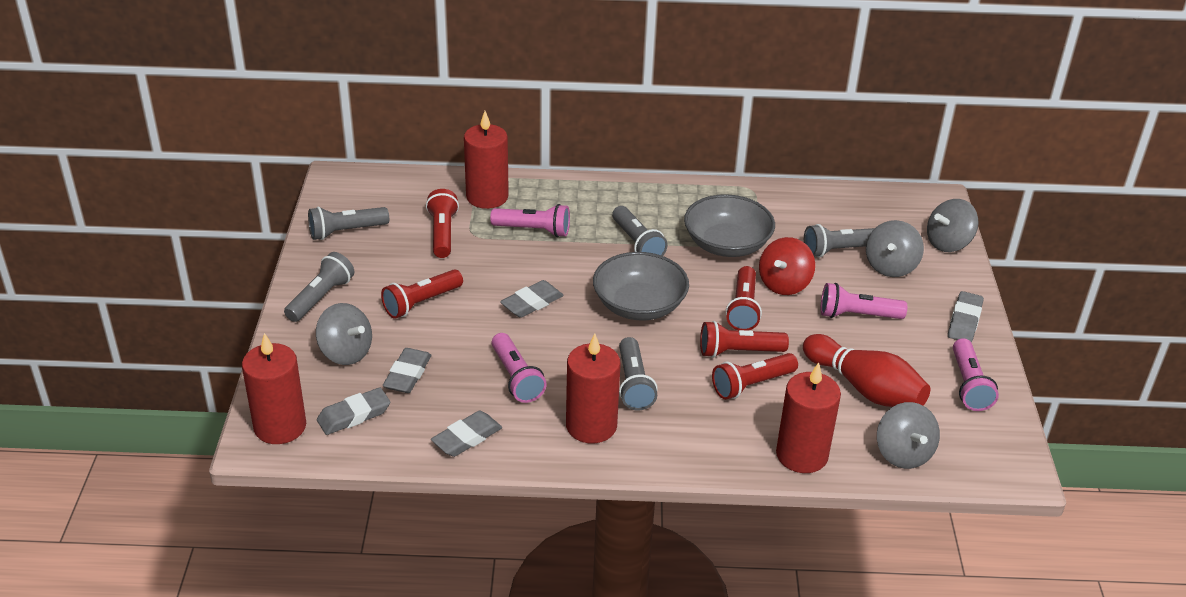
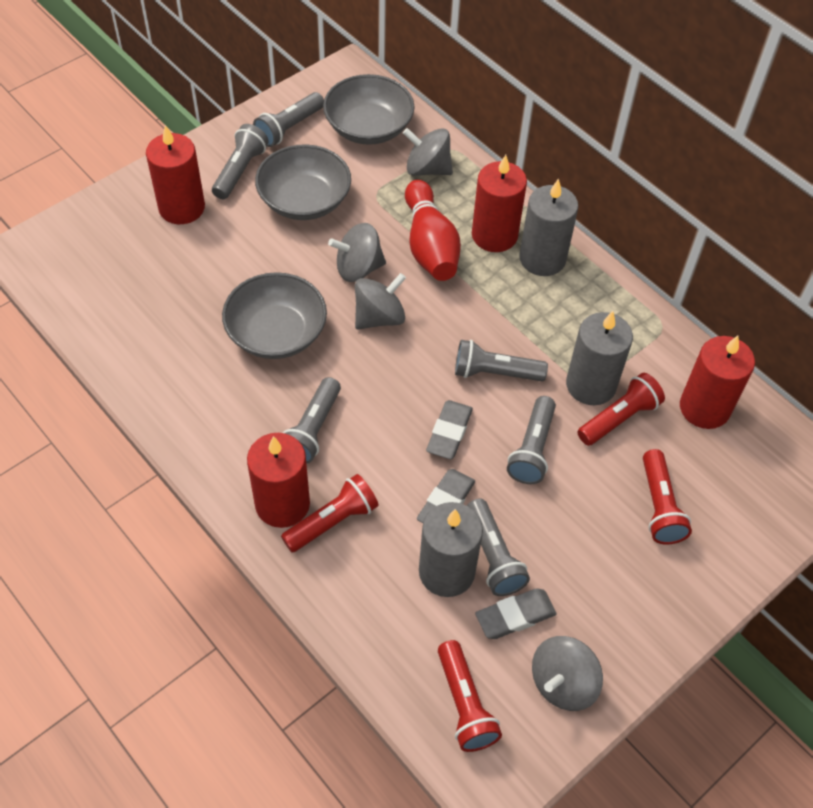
grey bowl: [593,252,689,320] [684,194,775,257] = 2 -> [222,272,327,359] [255,144,351,220] [323,74,414,145] = 3
grey candle: none = 0 -> [419,502,483,597] [519,178,578,276] [566,311,633,405] = 3
grey eraser: [317,387,390,435] [383,348,431,393] [431,411,502,457] [500,280,564,318] [948,291,984,342] = 5 -> [417,469,475,523] [426,400,473,459] [475,588,557,639] = 3
grey flashlight: [284,252,354,322] [308,207,389,240] [612,206,668,256] [619,337,658,410] [804,224,875,258] = 5 -> [212,124,268,199] [253,92,324,147] [283,377,341,464] [455,340,548,381] [467,498,530,596] [507,396,556,484] = 6
pink flashlight: [490,204,570,237] [492,333,547,403] [821,283,907,319] [953,338,999,411] = 4 -> none = 0
red flashlight: [381,269,463,319] [426,189,459,258] [700,321,789,358] [712,353,798,400] [726,266,762,331] = 5 -> [281,474,379,552] [438,640,502,752] [577,373,665,446] [643,449,692,544] = 4
red spinning top: [759,237,815,295] = 1 -> none = 0

